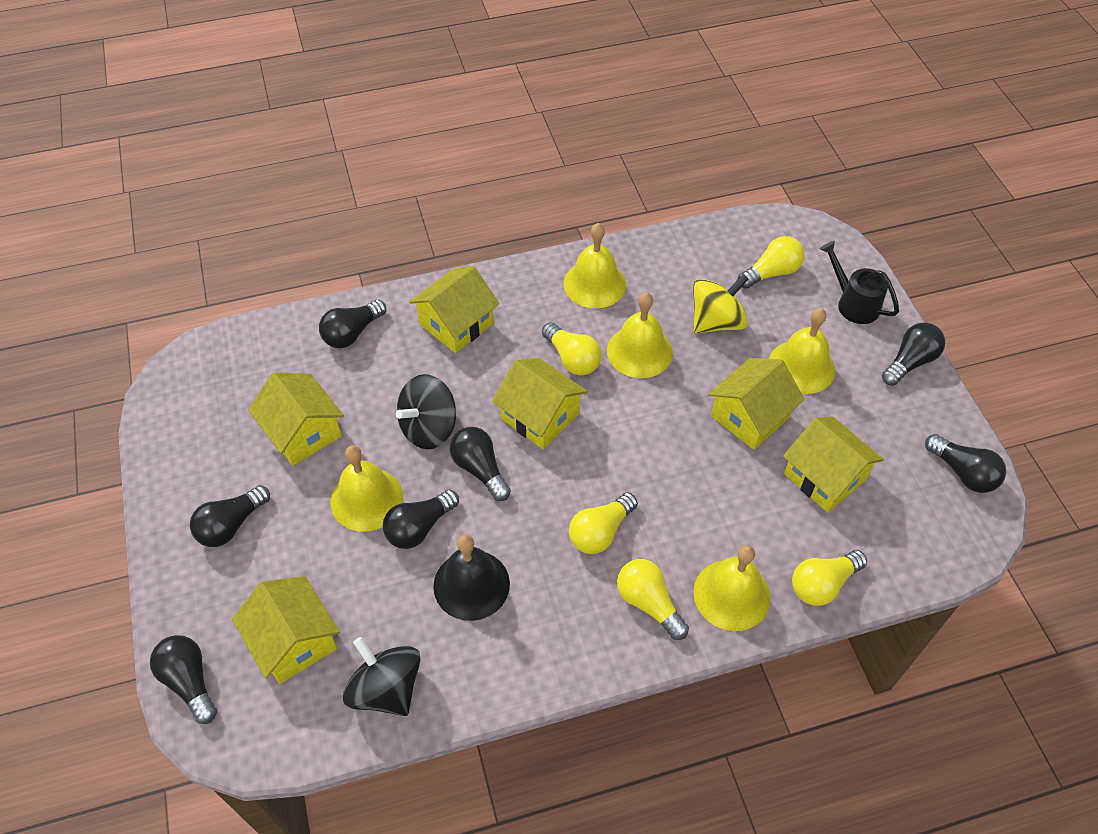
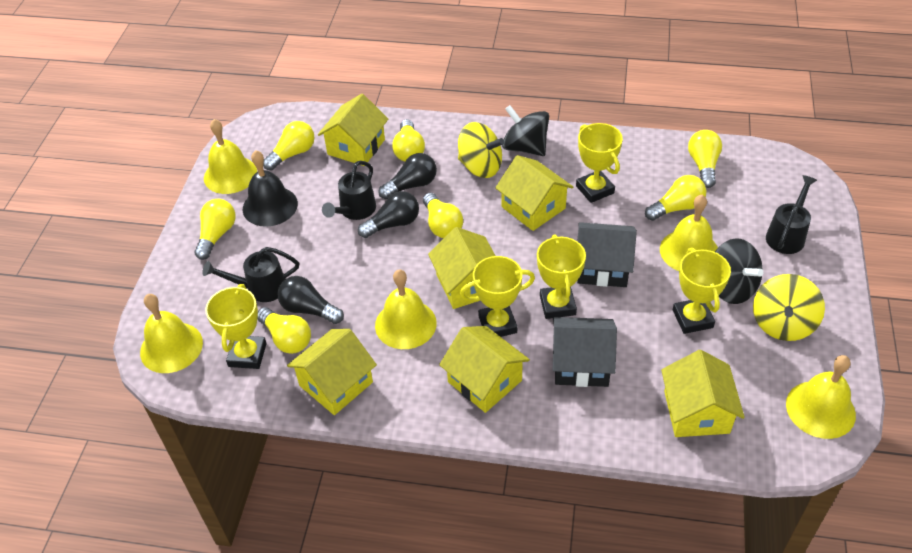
black house: none = 0 -> [553,317,617,387] [577,222,637,287] = 2
black light bulb: [150,635,217,724] [190,485,270,547] [319,300,386,348] [383,489,459,549] [450,427,511,501] [882,322,945,386] [925,434,1006,493] = 7 -> [277,276,344,324] [358,191,419,238] [378,153,437,199] = 3
black watering can: [820,241,899,324] = 1 -> [202,247,299,302] [322,161,376,220] [766,175,817,254] = 3
yellow light bulb: [542,322,602,375] [569,492,638,554] [617,559,689,640] [738,236,805,289] [792,550,867,606] = 5 -> [194,199,236,260] [257,307,311,354] [263,121,314,171] [392,119,425,161] [423,193,463,238] [645,175,706,221] [688,130,722,188] = 7
yellow spinning top: [693,274,749,334] = 1 -> [458,122,504,178] [753,274,825,341] = 2
yellow trophy: none = 0 -> [205,284,267,369] [460,256,535,337] [537,235,586,319] [576,123,623,203] [673,248,731,334] = 5

